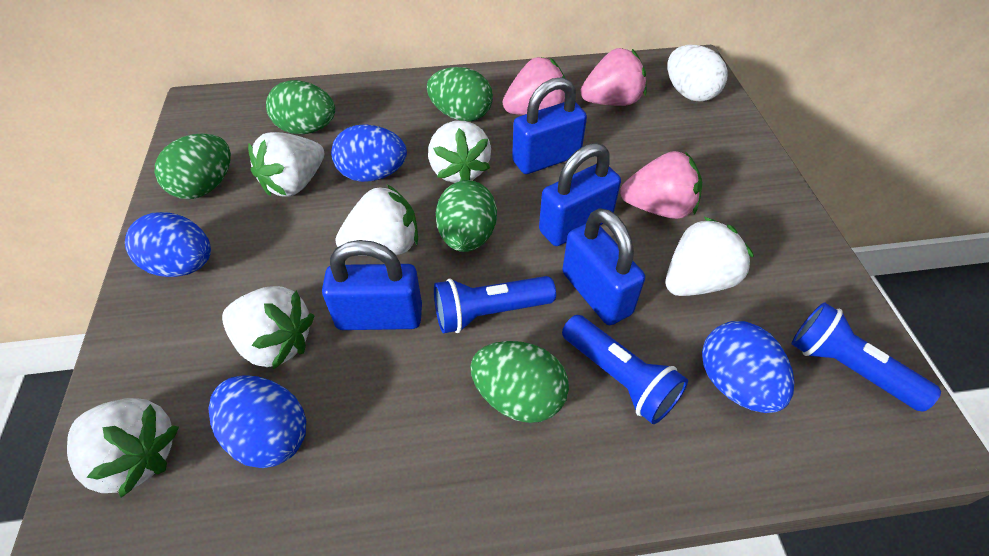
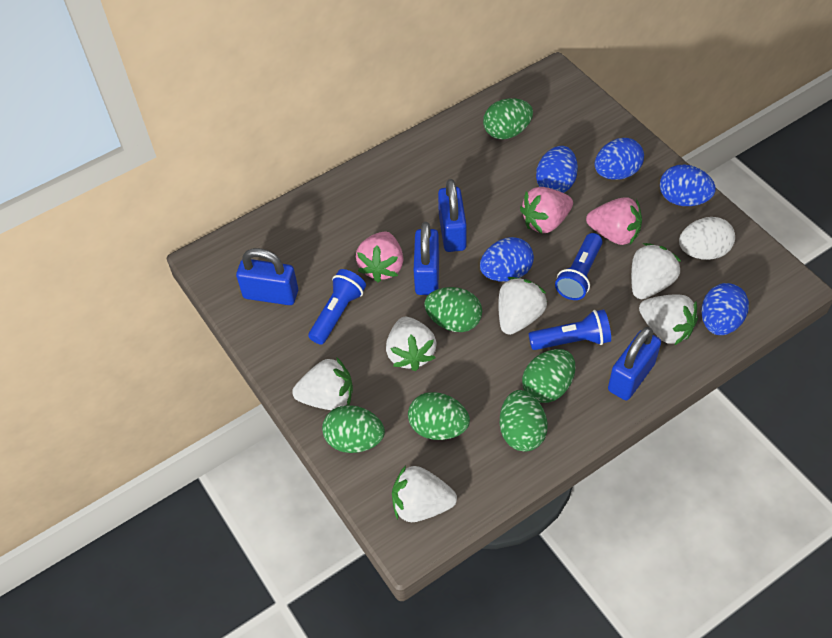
blue egg: [125,212,211,277] [209,375,306,468] [331,124,407,182] [702,321,794,413] = 4 -> [480,237,534,282] [536,146,578,193] [594,138,644,180] [660,165,716,206] [701,283,749,335] = 5
green egg: [155,133,231,199] [266,80,335,134] [427,67,493,121] [436,180,497,252] [470,341,569,423] = 5 -> [322,405,385,453] [408,392,470,440] [424,287,482,332] [483,98,533,139] [500,390,548,452] [522,349,576,403] = 6

